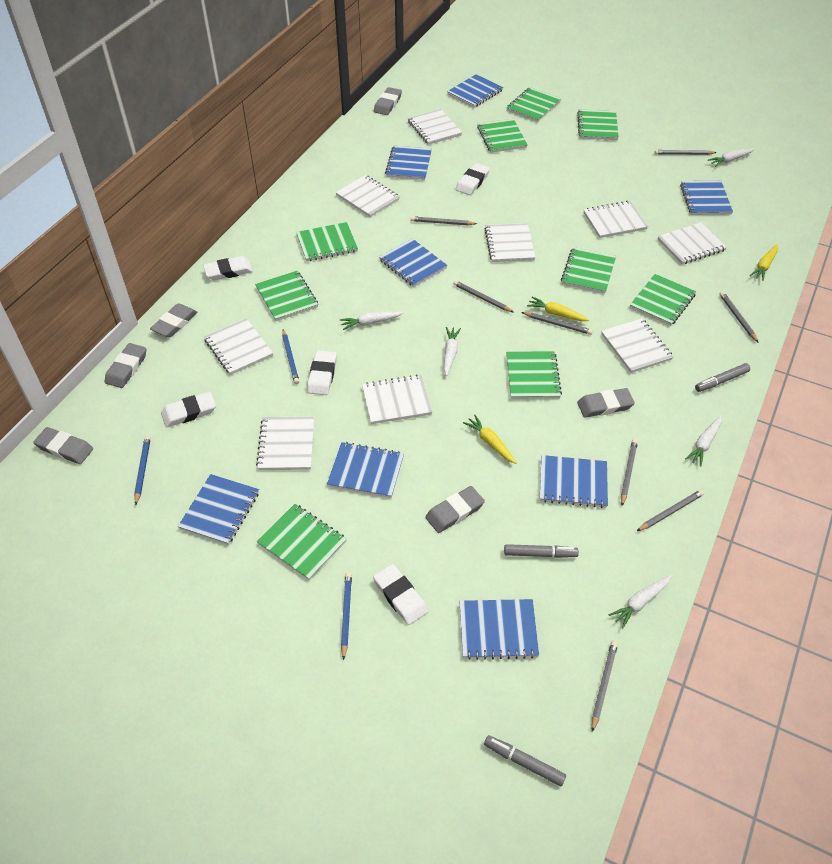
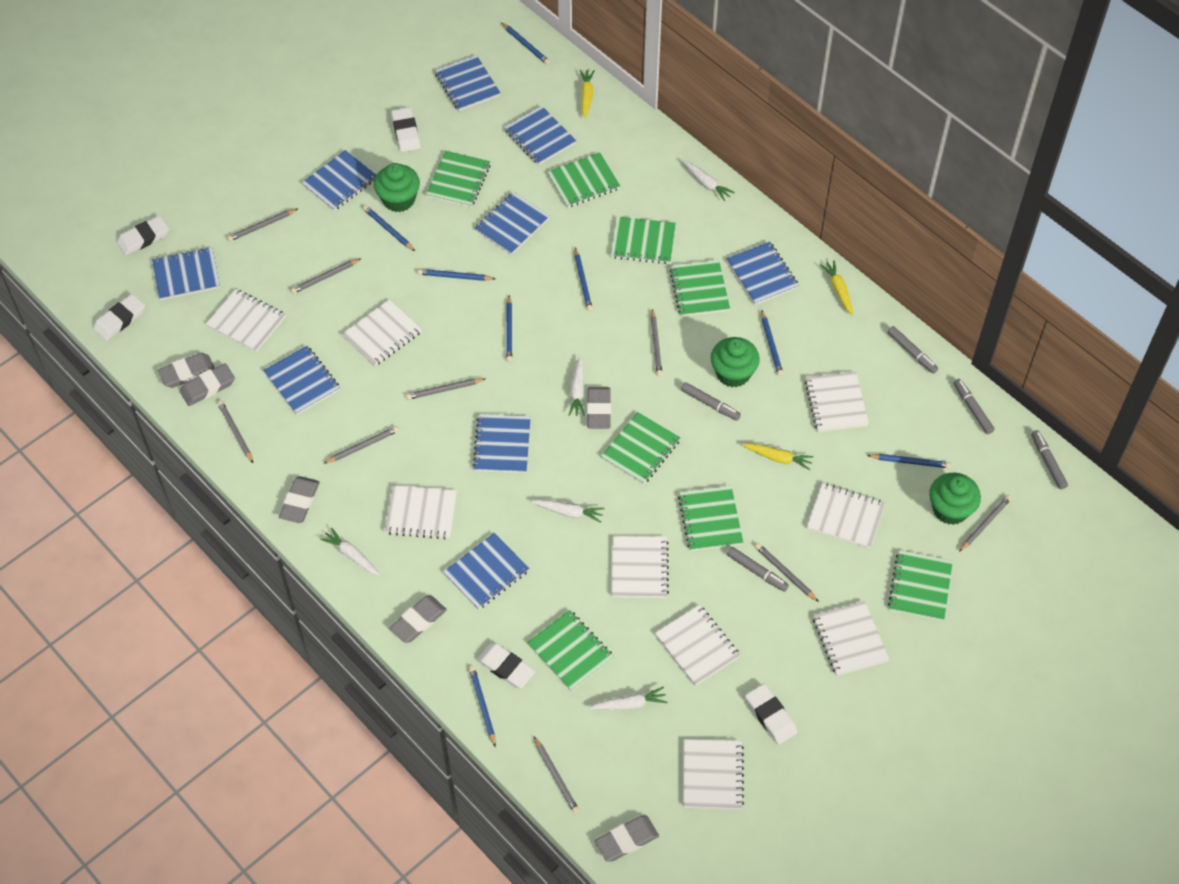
blue notebook: [178,474,259,545] [327,442,404,498] [379,238,447,287] [385,146,432,180] [447,74,503,108] [459,599,539,660] [540,455,608,508] [680,181,733,215] = 8 -> [152,247,220,300] [263,346,340,415] [302,150,376,211] [435,55,500,111] [443,533,530,610] [473,414,531,473] [474,192,550,255] [504,106,576,165] [726,242,799,305] = 9
blue pencil: [134,435,151,505] [282,329,299,384] [341,572,352,660] = 3 -> [363,205,415,251] [418,269,495,281] [469,666,496,747] [502,23,550,65] [506,295,512,362] [574,248,593,311] [761,310,783,376] [867,454,951,468] = 8
green cupcake: none = 0 -> [374,163,420,212] [711,337,760,387] [929,473,981,525] = 3
green notebook: [255,271,318,321] [257,504,347,581] [296,222,358,262] [477,119,528,153] [506,351,562,399] [507,87,561,122] [561,247,616,293] [577,110,619,140] [630,274,696,326] = 9 -> [426,151,490,207] [527,610,614,692] [547,153,620,208] [601,412,681,484] [610,217,676,264] [669,260,730,317] [678,486,743,551] [888,550,953,621] = 8
grey marker: [484,735,566,786] [504,544,579,558] [695,363,750,392] = 3 -> [681,382,741,421] [727,547,789,592] [887,326,938,374] [954,379,995,434] [1031,430,1068,489] = 5
grey pencil: [411,216,477,225] [453,280,513,312] [521,312,593,335] [592,641,618,732] [621,439,638,506] [637,490,704,531] [654,150,716,155] [720,292,759,343] = 8 -> [218,401,253,463] [227,208,298,242] [291,258,362,294] [323,426,399,464] [406,378,485,400] [534,736,579,814] [651,309,662,376] [755,543,819,602] [959,495,1012,552] = 9

